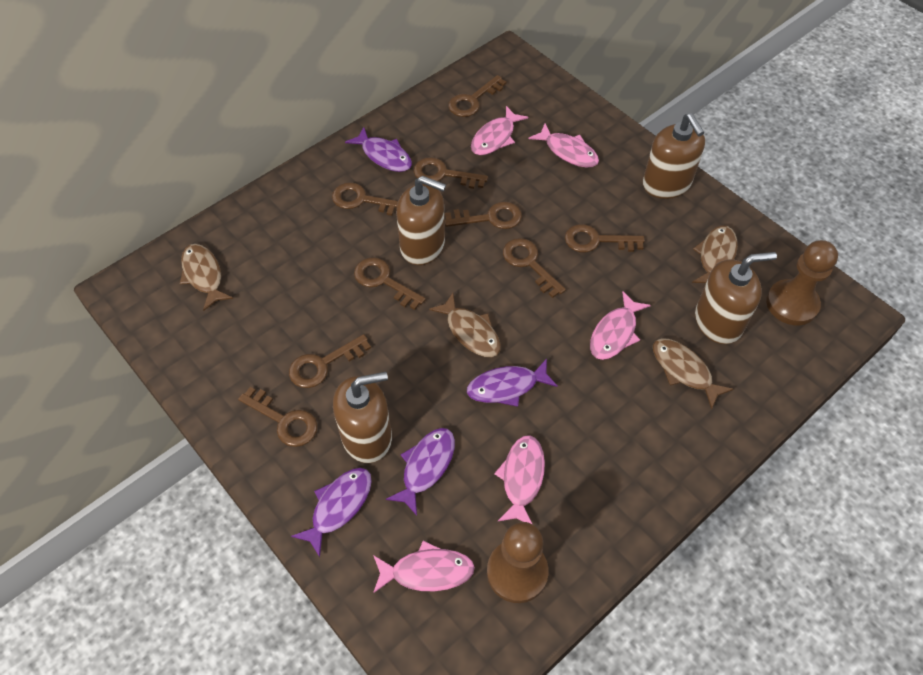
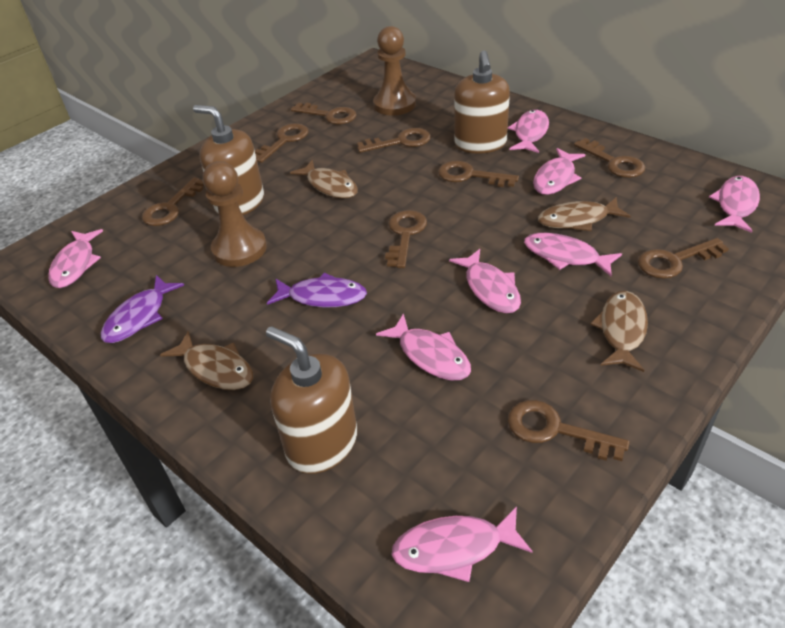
brown soap dispenser: [333,372,392,463] [396,176,446,265] [643,113,705,199] [695,252,777,344] = 4 -> [193,105,264,215] [266,326,357,474] [454,50,510,154] = 3
pink fish: [373,541,475,593] [471,106,528,155] [494,435,545,524] [528,123,599,168] [590,291,651,360] = 5 -> [48,229,103,288] [376,313,471,380] [392,506,533,582] [449,249,521,313] [508,110,549,153] [524,233,622,276] [533,148,585,195] [709,176,760,233] = 8
purple fish: [291,468,372,557] [345,127,412,172] [386,428,455,516] [467,359,558,407] = 4 -> [101,275,184,343] [267,273,367,308] = 2

